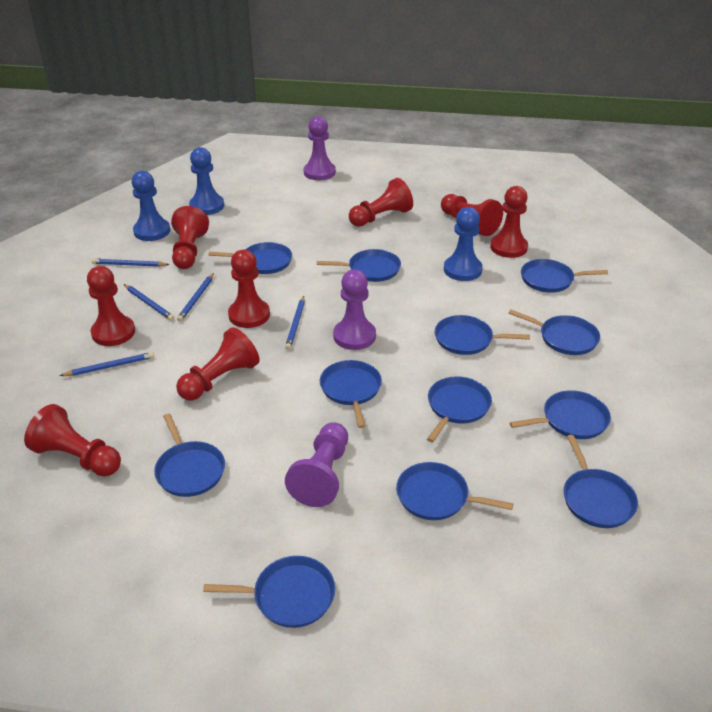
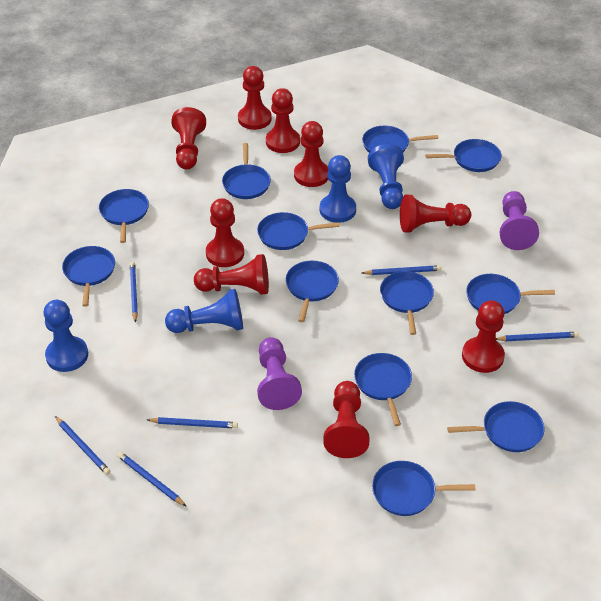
blue pawn: [132,171,170,241] [189,147,224,215] [444,207,483,281] = 3 -> [43,300,88,372] [165,289,243,333] [320,155,356,223] [368,144,404,209] = 4
blue pencil: [60,352,154,376] [92,258,170,267] [124,284,174,321] [177,273,214,322] [285,296,305,350] = 5 -> [55,416,110,475] [117,452,187,507] [130,262,138,323] [147,417,238,428] [362,265,442,275] [496,332,579,341] = 6
purple pawn: [285,422,348,507] [304,116,336,180] [333,269,376,350] = 3 -> [257,337,302,410] [499,191,539,250] = 2
red pawn: [24,404,121,477] [87,266,135,346] [171,206,209,269] [176,327,260,400] [228,250,270,328] [349,178,413,227] [441,194,503,236] [490,186,528,258] = 8 -> [171,107,206,170] [194,254,269,295] [206,198,244,267] [238,66,272,130] [266,88,300,153] [294,121,329,187] [323,381,369,458] [400,195,471,233] [462,300,505,373] = 9

